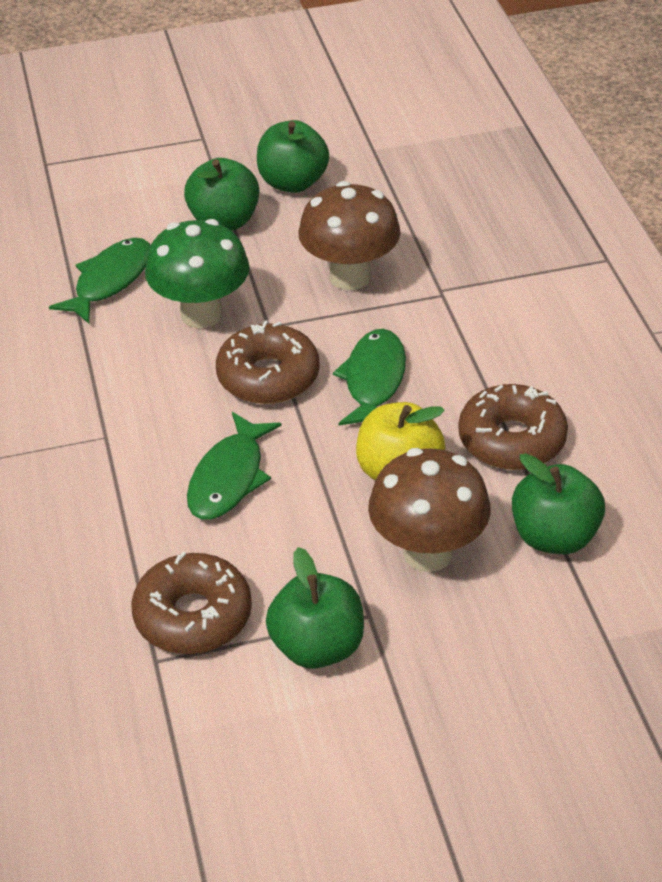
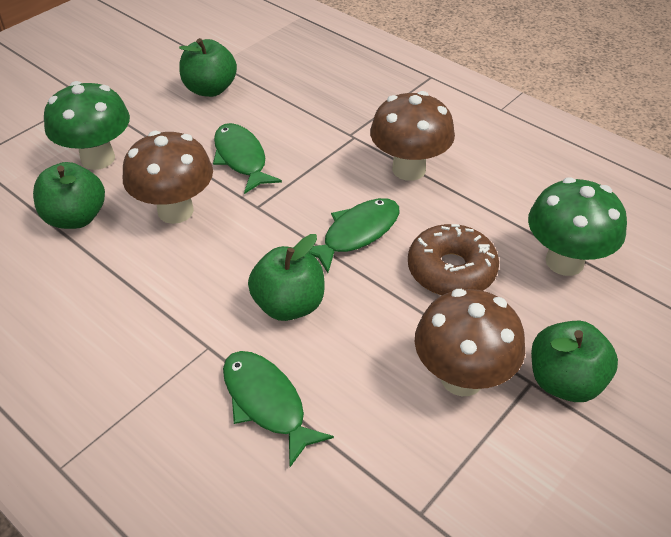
brown donut: [131,552,252,654] [216,320,320,404] [458,384,568,470] = 3 -> [408,224,499,296] = 1
brown mushroom: [298,181,400,290] [368,448,491,572] = 2 -> [123,131,213,224] [370,91,455,181] [415,289,525,396] = 3
green mushroom: [145,219,249,328] = 1 -> [44,81,130,170] [528,177,627,276] = 2
yellow apple: [356,402,445,480] = 1 -> none = 0

